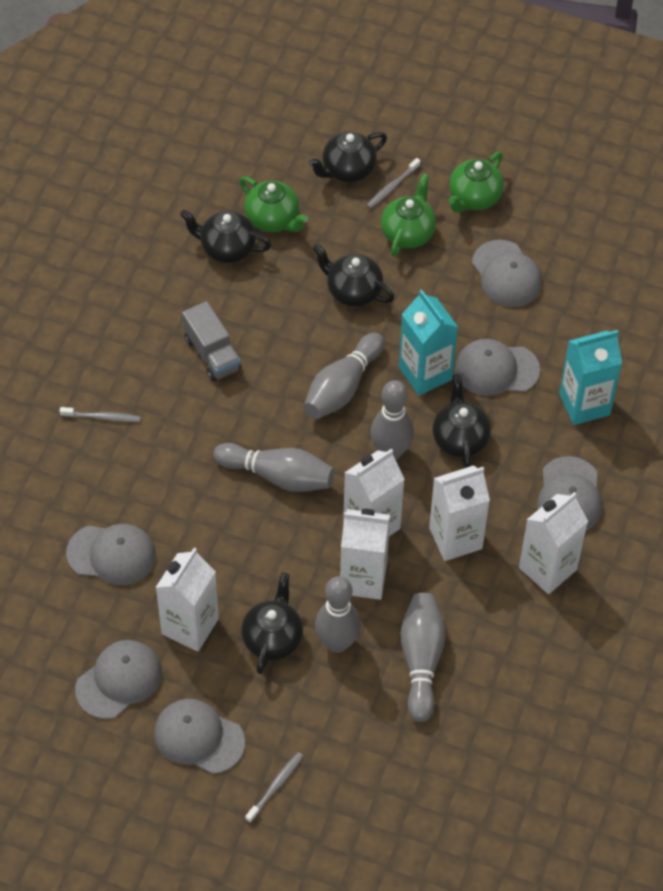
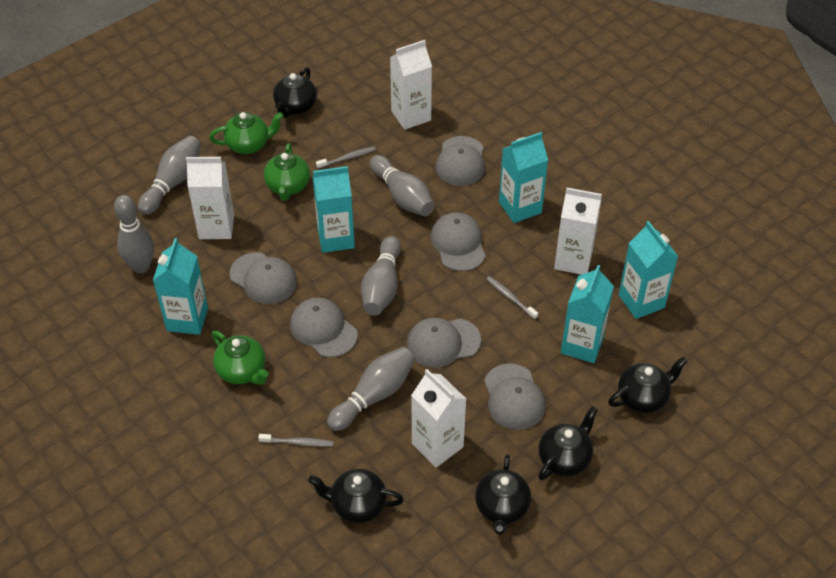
grey truck: [182,301,241,381] = 1 -> none = 0
turquoise carton: [399,289,458,396] [559,330,622,425] = 2 -> [153,238,208,335] [312,166,355,253] [499,132,548,223] [561,265,614,363] [619,221,679,319] = 5
white carton: [155,547,219,652] [340,509,390,600] [343,449,405,536] [429,465,490,561] [519,492,588,594] = 5 -> [186,157,234,239] [390,40,432,130] [411,369,466,468] [554,188,602,275] = 4

